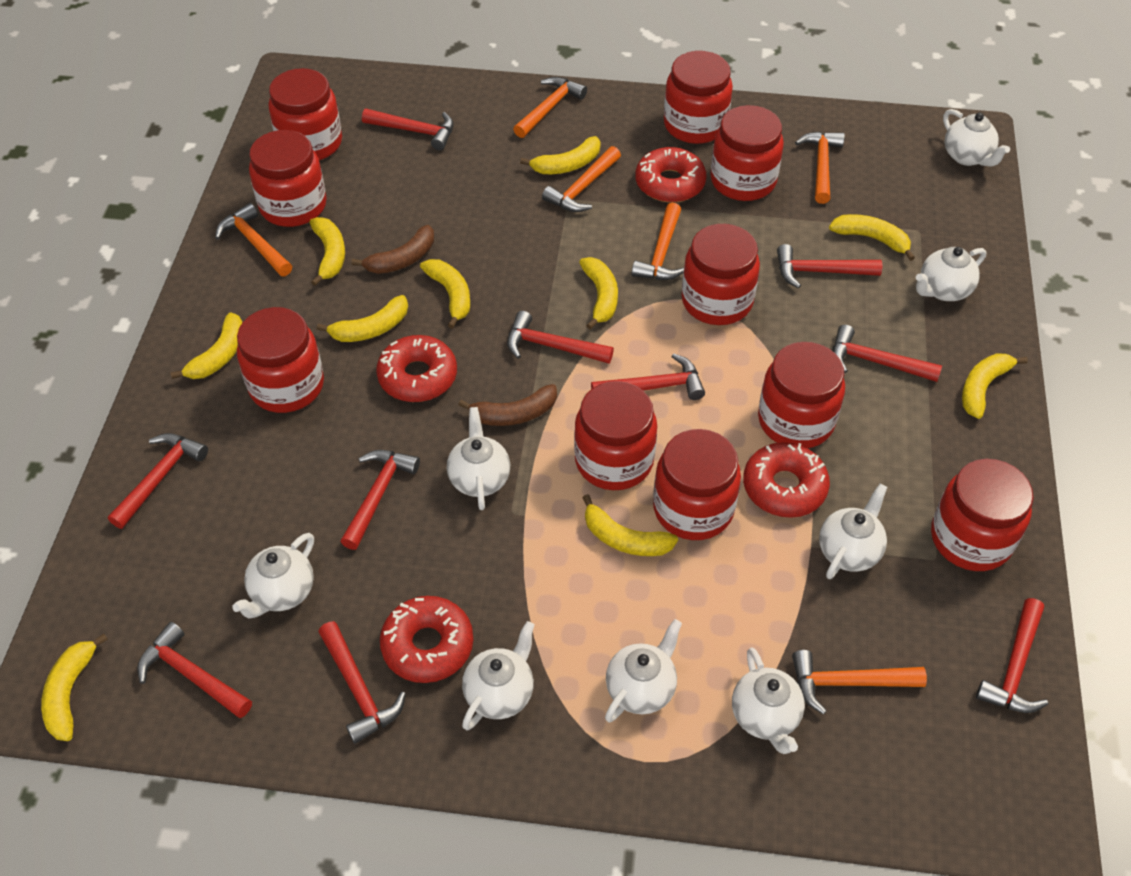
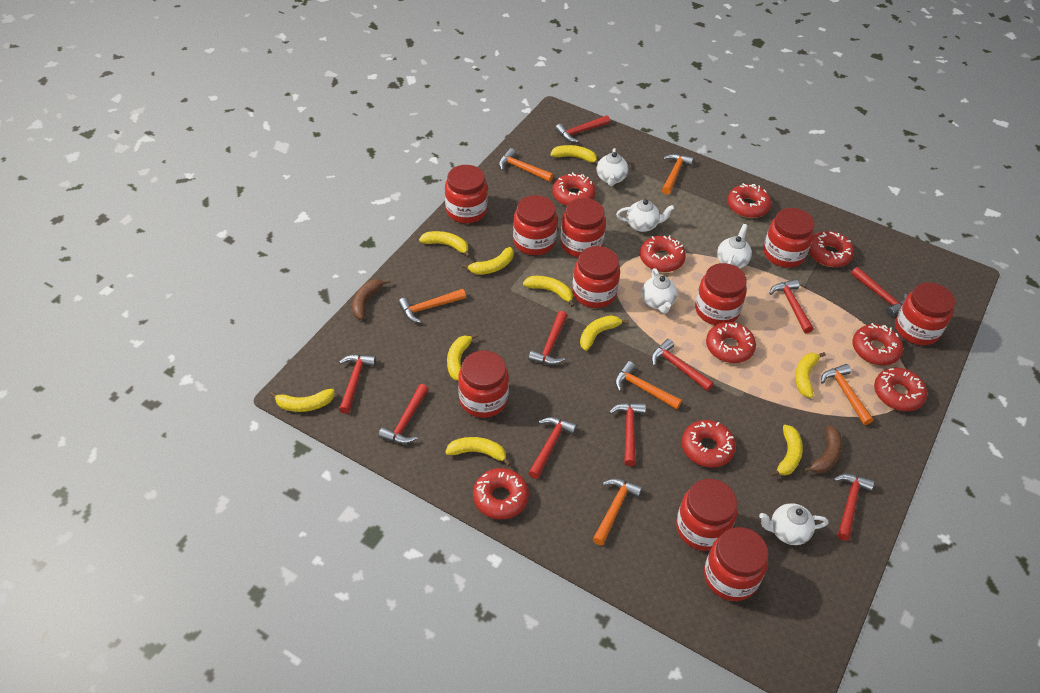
red donut: [376,335,457,402] [380,596,473,683] [635,147,707,203] [743,442,830,518] = 4 -> [473,468,529,519] [552,172,596,206] [640,235,686,272] [682,420,736,468] [706,322,756,363] [727,183,771,218] [809,231,854,267] [852,323,903,365] [874,367,927,411] = 9
white teapot: [232,533,314,619] [447,407,510,510] [462,621,534,730] [605,619,682,722] [732,648,805,754] [819,483,887,579] [916,247,986,301] [943,109,1010,166] = 8 -> [597,148,628,186] [616,199,675,232] [642,268,677,314] [717,224,752,268] [759,503,828,545] = 5

